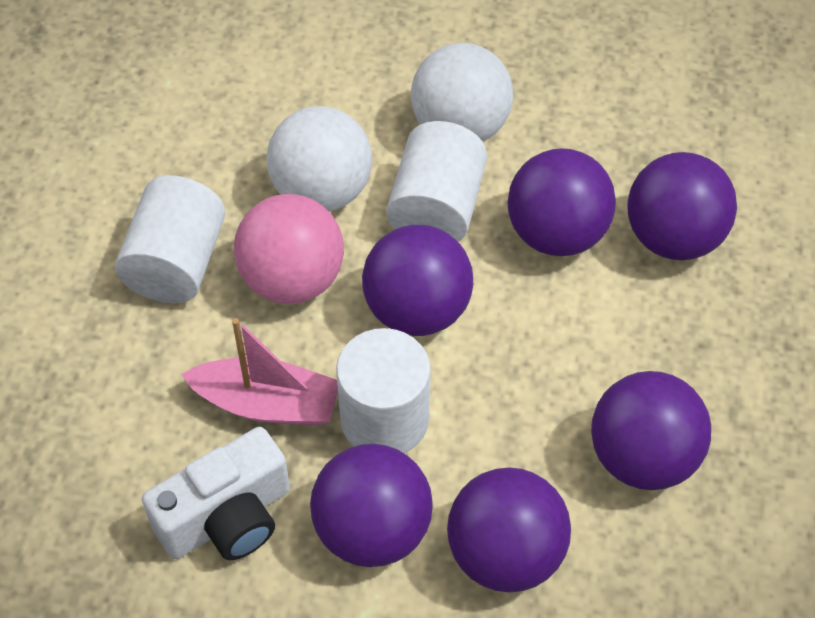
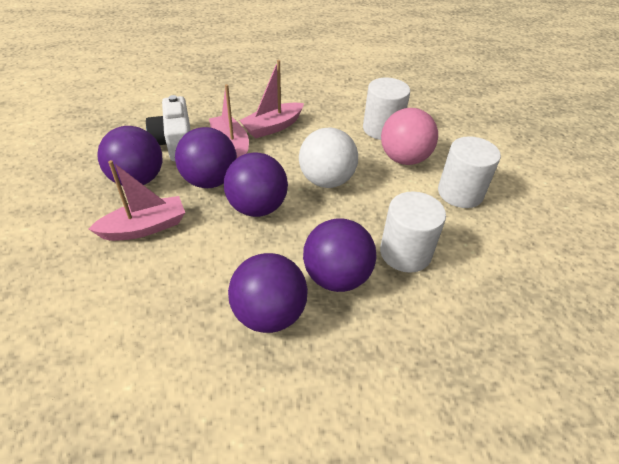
pink boat: [181,318,338,426] = 1 -> [89,160,185,241] [209,84,249,158] [239,60,304,139] = 3
purple ball: [310,444,433,567] [362,225,473,336] [447,467,571,593] [507,148,616,256] [591,371,711,490] [627,152,737,260] = 6 -> [97,126,162,186] [175,127,237,188] [224,153,288,217] [228,253,308,333] [303,218,377,292] = 5
white ball: [266,106,372,211] [411,43,513,142] = 2 -> [299,128,358,188] = 1

